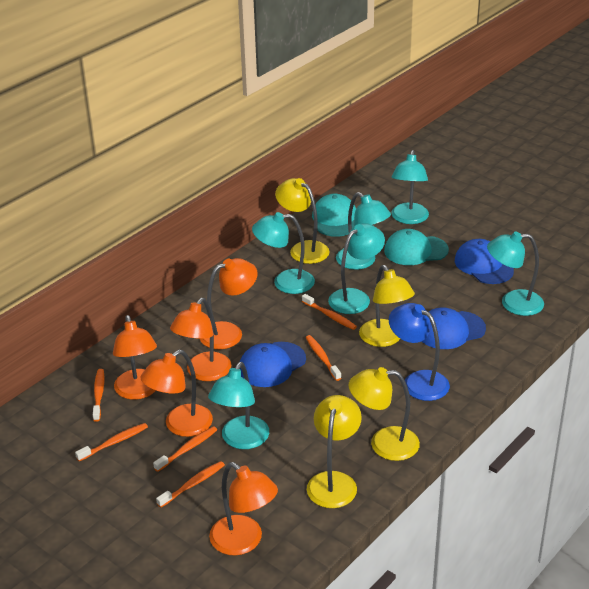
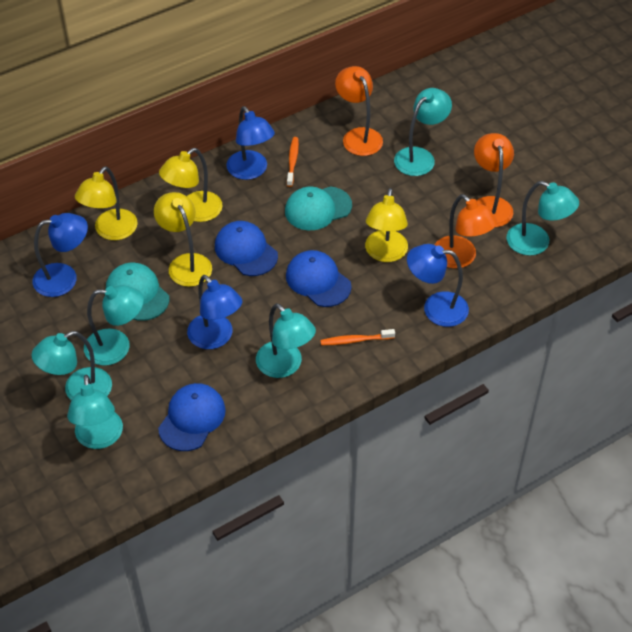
blue lamp: [389,303,450,401] = 1 -> [33,213,88,297] [187,275,242,349] [226,106,275,180] [407,244,469,327] = 4
orange lamp: [113,315,157,400] [140,350,213,437] [170,298,231,381] [200,258,258,349] [209,462,278,555] = 5 -> [335,66,383,156] [435,194,497,268] [474,133,514,227] = 3
orange toothbrush: [75,423,148,461] [93,369,104,422] [153,426,217,472] [156,461,225,508] [302,294,357,330] [306,335,341,381] = 6 -> [287,137,299,187] [320,329,395,345] = 2

